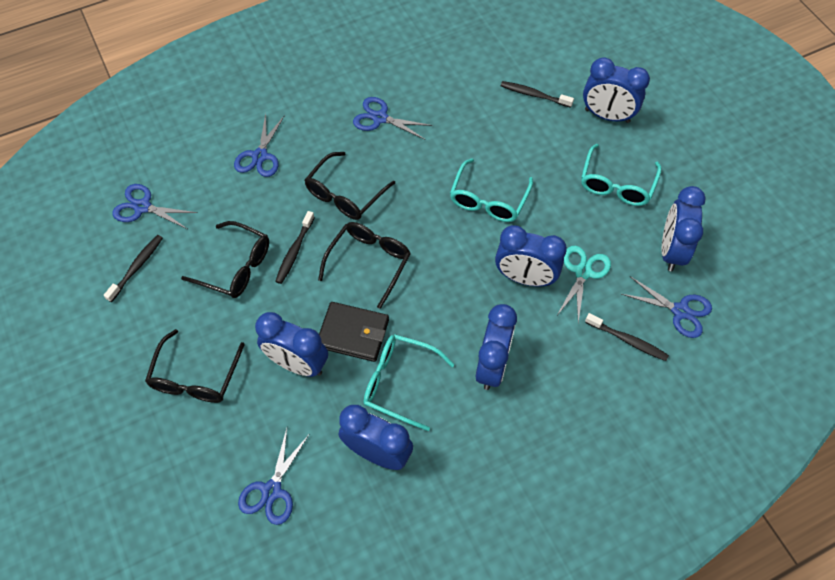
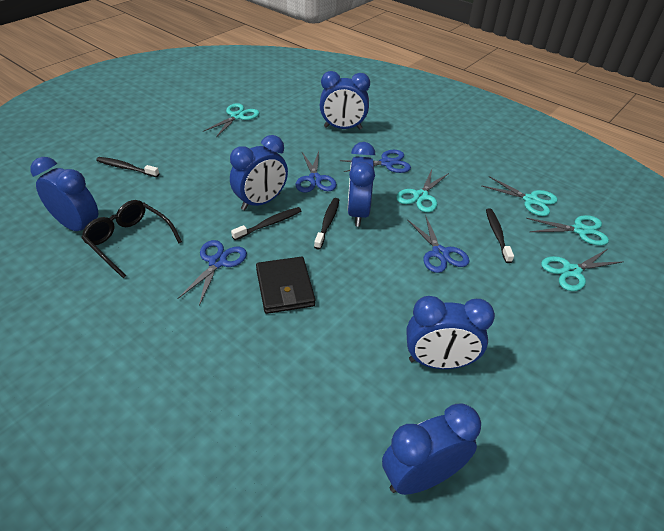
black glasses: [145,329,245,403] [181,221,269,298] [305,152,395,220] [318,222,411,309] = 4 -> [81,200,182,278] = 1
blue scissors: [112,184,198,229] [234,113,285,177] [238,429,309,525] [353,97,433,140] [621,276,712,338] = 5 -> [177,240,247,306] [296,151,337,192] [340,150,411,173] [407,215,470,273] = 4
turquoise glasses: [364,334,455,431] [450,158,533,222] [581,144,662,206] = 3 -> none = 0
turquoise scissors: [557,246,611,323] = 1 -> [203,103,259,137] [396,170,449,212] [481,176,558,216] [526,215,609,246] [541,249,624,291] = 5

